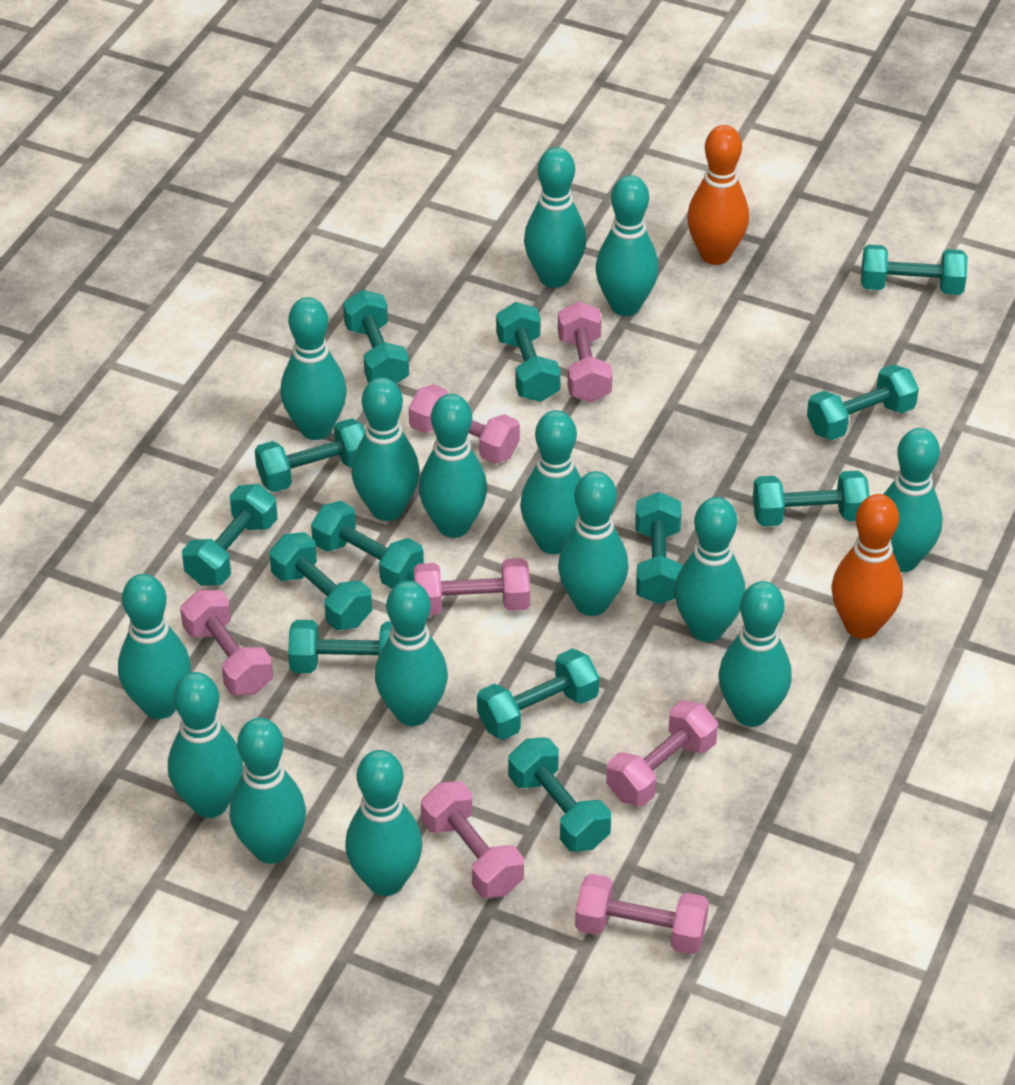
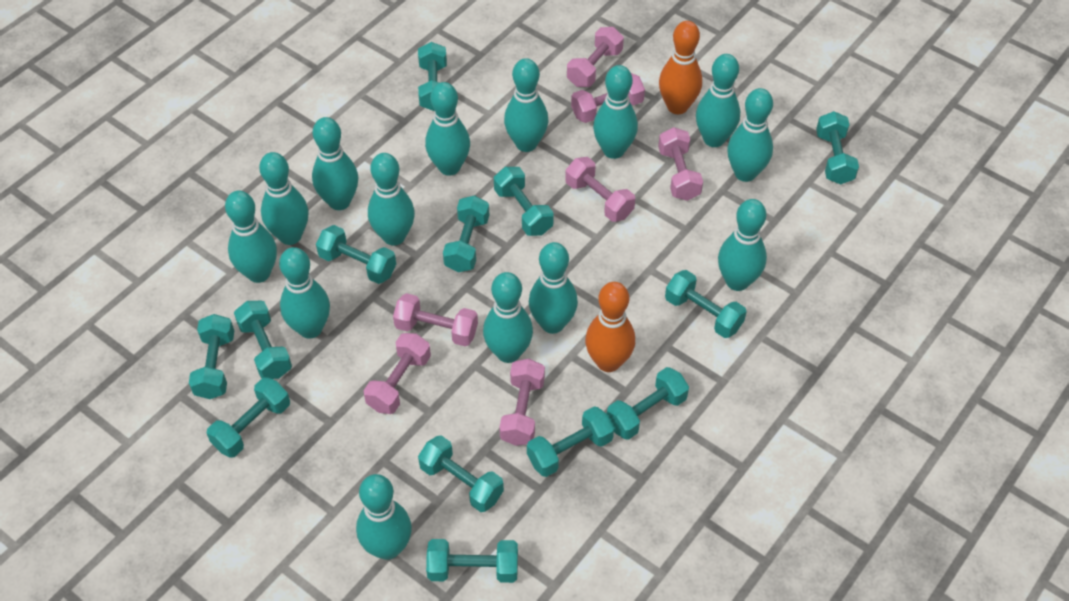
turquoise bowling pin: [118,574,191,719] [168,672,243,818] [230,718,306,864] [280,297,347,440] [345,750,423,896] [351,377,420,521] [375,581,448,726] [419,394,487,538] [520,410,581,554] [524,147,586,288] [558,471,628,616] [595,175,659,316] [675,497,745,642] [718,581,792,727] [883,428,943,572] = 15 -> [225,191,277,283] [259,152,309,245] [279,247,330,339] [312,117,358,210] [356,474,412,560] [368,153,415,246] [425,82,470,176] [483,272,533,363] [504,58,548,152] [529,242,578,334] [593,65,638,159] [696,54,740,147] [718,199,767,291] [727,88,773,182] = 14

